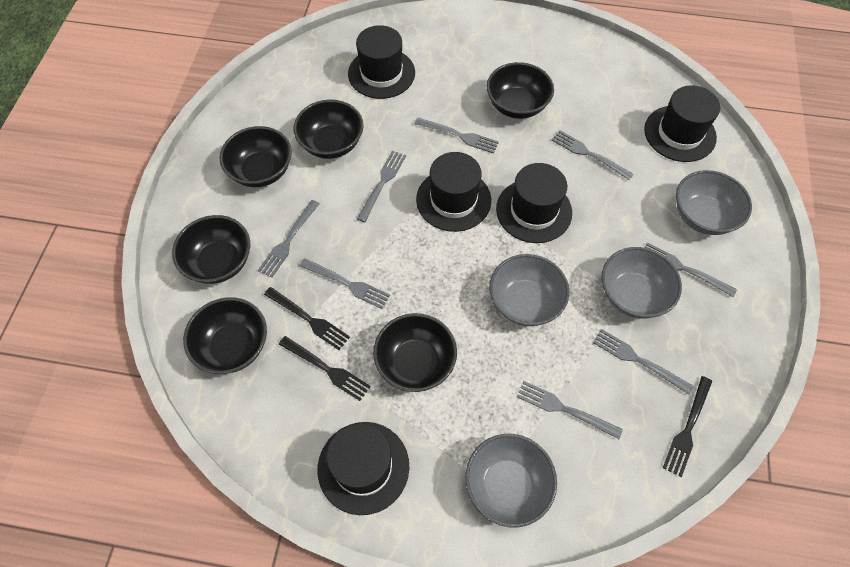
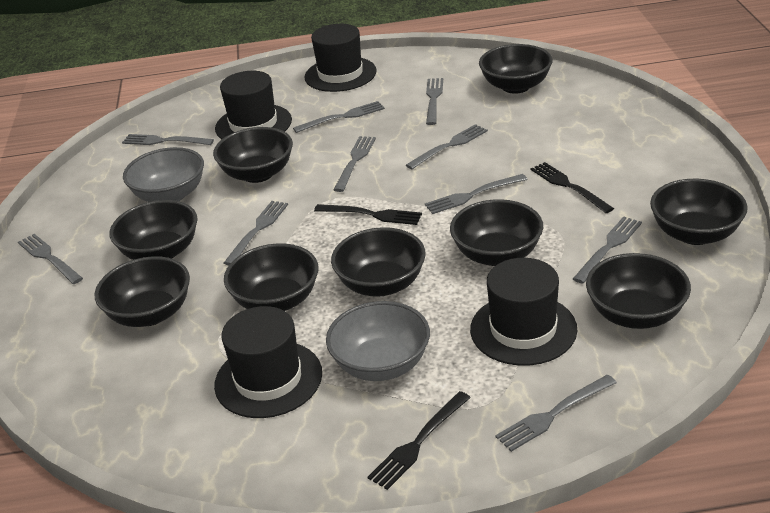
black bowl: [172,215,250,284] [183,297,267,374] [219,126,292,187] [293,100,364,159] [373,313,457,392] [487,62,554,119] = 6 -> [94,256,190,327] [110,200,197,260] [213,127,293,183] [224,244,318,311] [331,227,426,297] [450,199,543,266] [479,44,553,94] [586,253,691,329] [650,179,748,245] = 9
black hat: [318,422,409,515] [348,25,415,99] [416,152,491,232] [496,163,572,243] [644,85,720,162] = 5 -> [214,306,322,418] [215,71,292,139] [305,24,377,92] [470,258,577,366] = 4
grey bowl: [465,434,557,527] [489,254,569,326] [601,247,682,318] [676,170,752,235] = 4 -> [123,147,204,202] [326,301,430,381] = 2
grey fork: [258,200,319,278] [299,258,390,309] [357,150,406,222] [415,118,499,154] [517,381,623,439] [552,130,634,180] [593,329,694,395] [644,243,737,297] = 8 -> [18,234,83,284] [122,134,214,145] [224,201,288,265] [293,101,385,133] [334,136,376,192] [406,124,488,169] [425,174,527,214] [426,78,443,125] [495,375,617,452] [573,216,642,284] = 10

